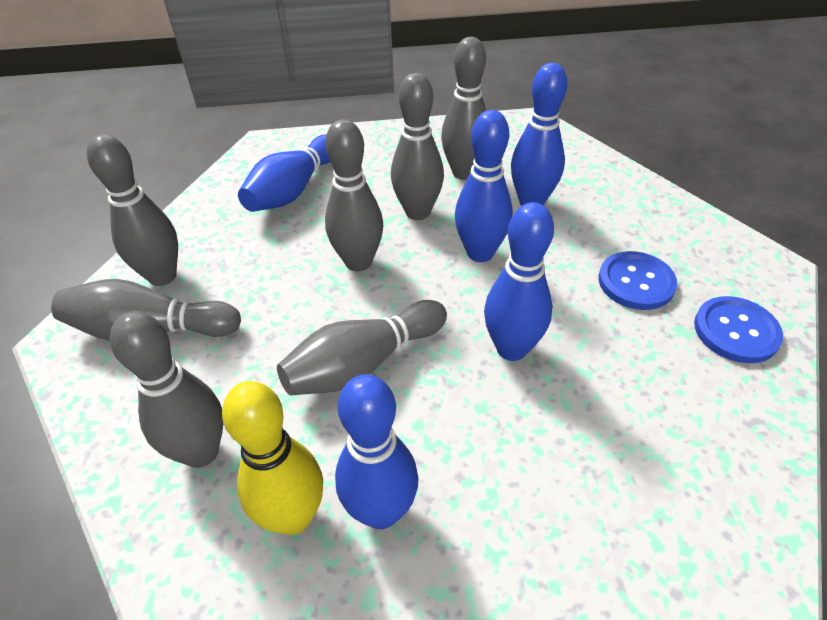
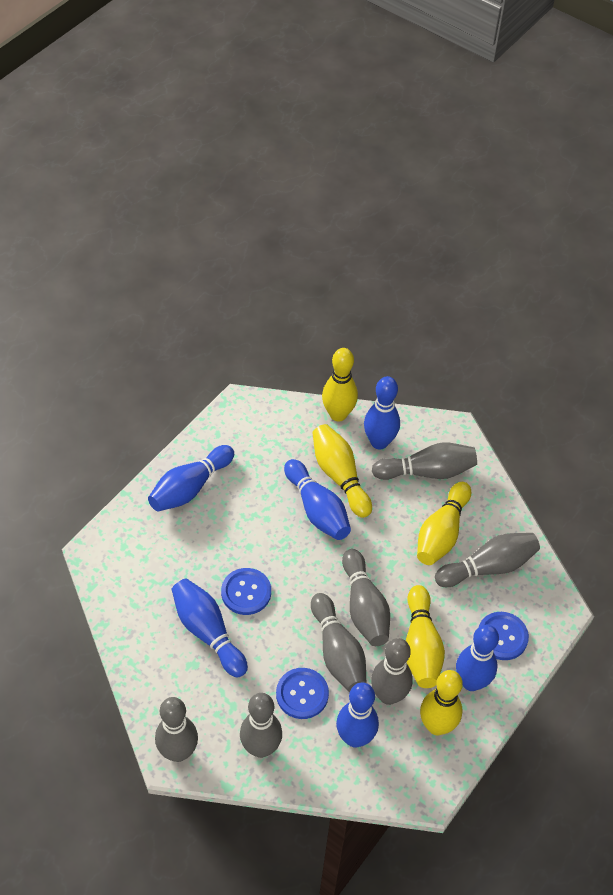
blue bowling pin: [238,134,331,212] [335,374,419,529] [455,110,513,262] [484,202,554,361] [511,63,568,206] = 5 -> [148,445,234,512] [172,579,248,677] [284,459,351,540] [336,682,379,748] [364,376,400,450] [456,625,499,691] = 6
blue button: [599,251,677,310] [694,296,783,363] = 2 -> [221,568,271,615] [276,668,329,719] [478,612,529,660] = 3
yellow bowling pin: [222,381,323,535] = 1 -> [312,424,372,518] [322,348,358,421] [406,585,445,688] [417,482,471,565] [420,670,463,735] = 5

